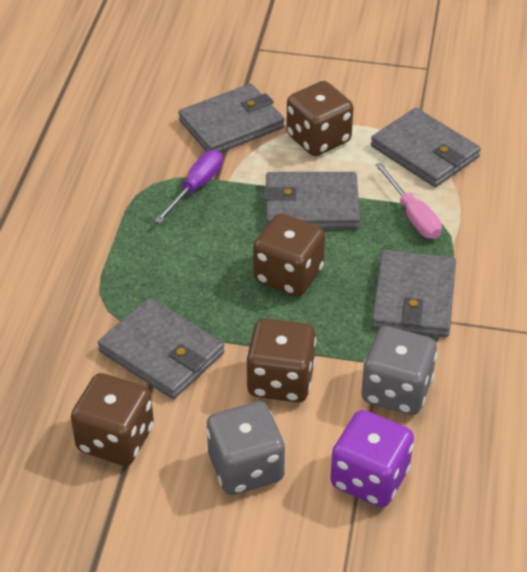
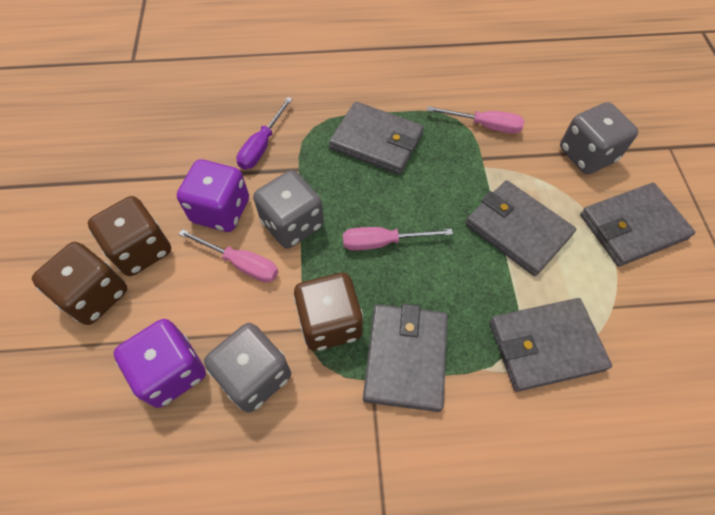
brown dice: [71,373,154,466] [246,318,316,402] [253,213,325,297] [286,81,353,156] = 4 -> [32,242,127,325] [88,196,171,276] [294,273,363,351] = 3
grey dice: [206,401,285,495] [362,326,437,415] = 2 -> [204,323,291,413] [253,170,324,249] [560,102,638,174] = 3
pink screwdriver: [375,162,442,239] = 1 -> [179,229,278,283] [343,227,453,251] [427,106,524,134] = 3
purple dice: [330,410,414,507] = 1 -> [114,319,206,408] [177,159,249,232] = 2

